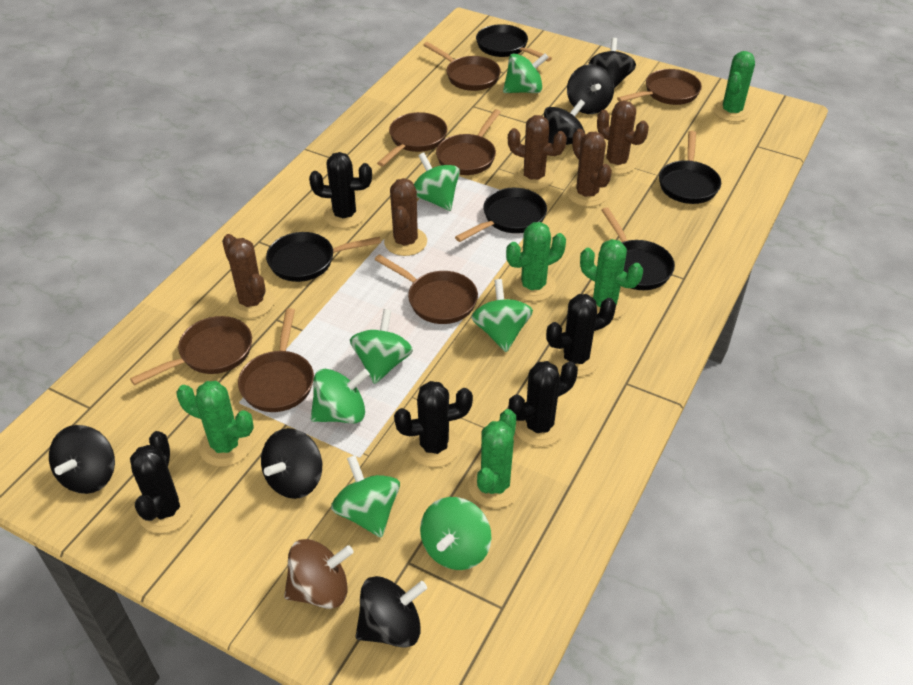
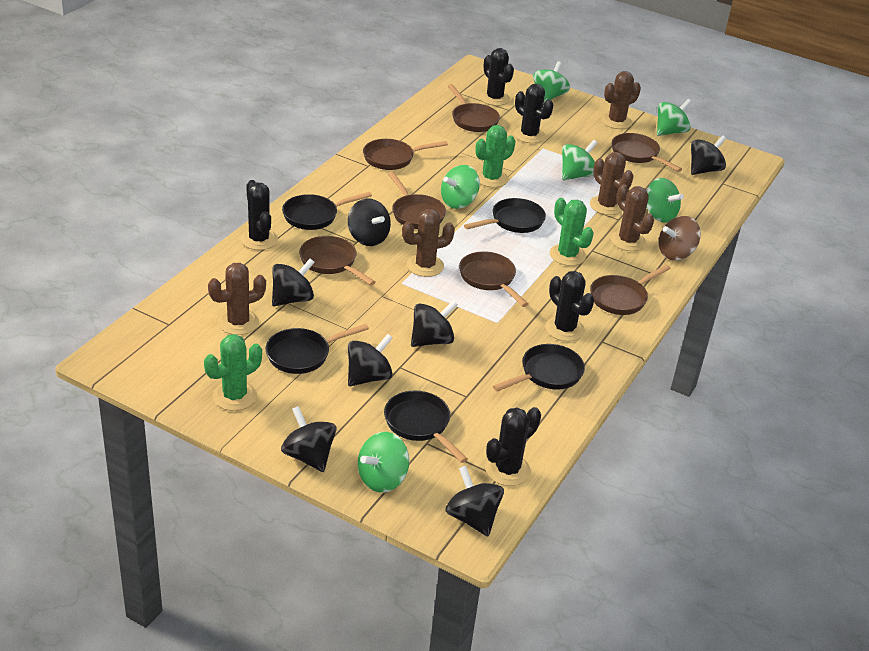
black spinning top: [49,425,115,494] [261,428,322,499] [356,576,427,648] [544,99,585,145] [567,64,614,114] [589,38,636,89] = 6 -> [272,258,315,306] [281,406,337,472] [348,198,391,246] [348,334,393,386] [411,300,458,347] [445,466,504,536] [691,135,726,175] = 7
green cactus: [176,381,254,467] [468,409,522,508] [506,222,566,302] [580,239,643,319] [713,51,755,122] = 5 -> [204,334,262,411] [476,125,516,187] [550,198,594,266] = 3
green spinning top: [311,369,370,424] [331,455,400,538] [350,309,413,384] [414,152,460,211] [420,497,491,570] [471,279,533,352] [503,53,549,93] = 7 -> [358,432,409,493] [441,165,480,209] [533,61,570,102] [562,140,597,180] [646,178,684,223] [657,99,691,136] = 6

